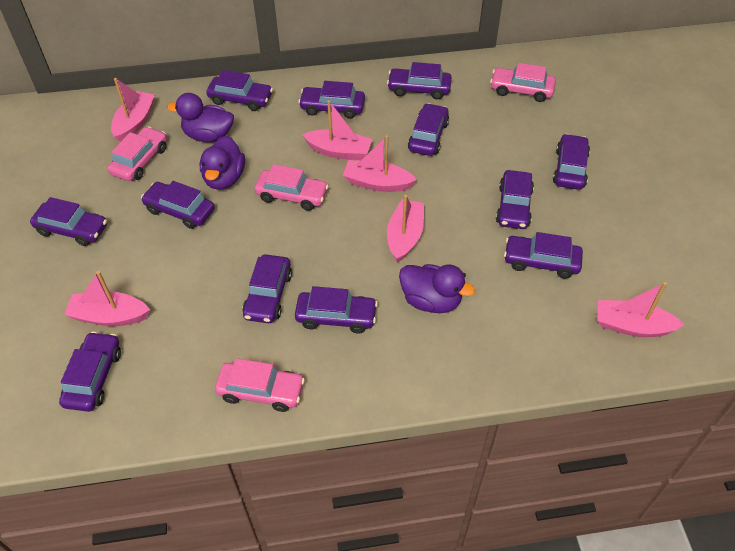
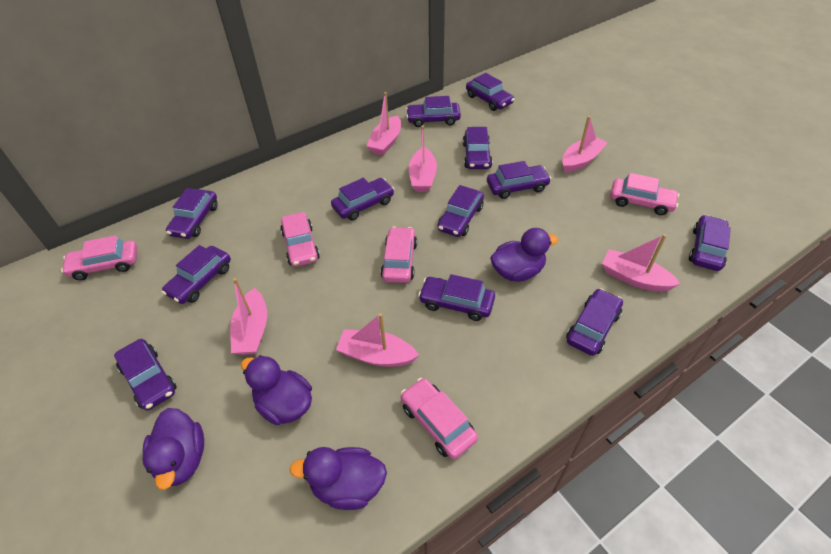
pink car: [108,126,167,181] [215,358,305,412] [255,164,329,211] [490,63,556,102] = 4 -> [61,235,137,280] [280,212,320,267] [381,227,417,283] [401,378,478,459] [610,173,679,215] = 5
purple duck: [167,93,234,142] [200,136,245,190] [399,264,475,313] = 3 -> [142,408,204,490] [241,355,312,425] [289,447,387,510] [490,228,558,282] = 4

